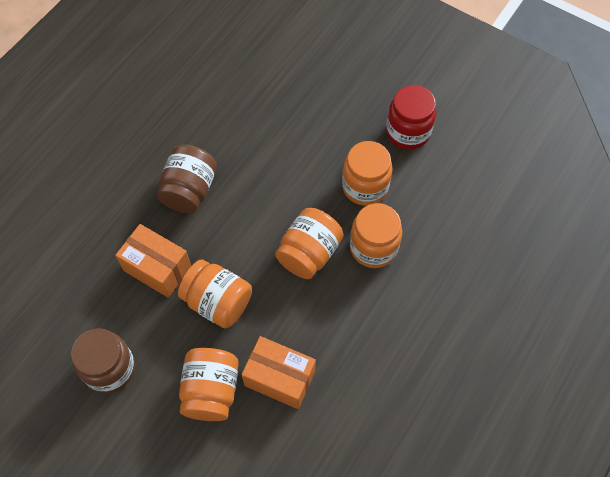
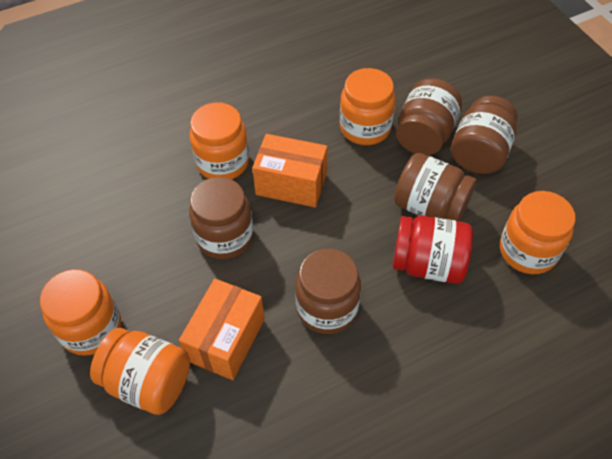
brown jar: [71,328,135,393] [157,145,217,213] = 2 -> [189,177,254,259] [295,248,361,334] [394,153,477,222] [396,78,462,155] [451,96,518,174] = 5

